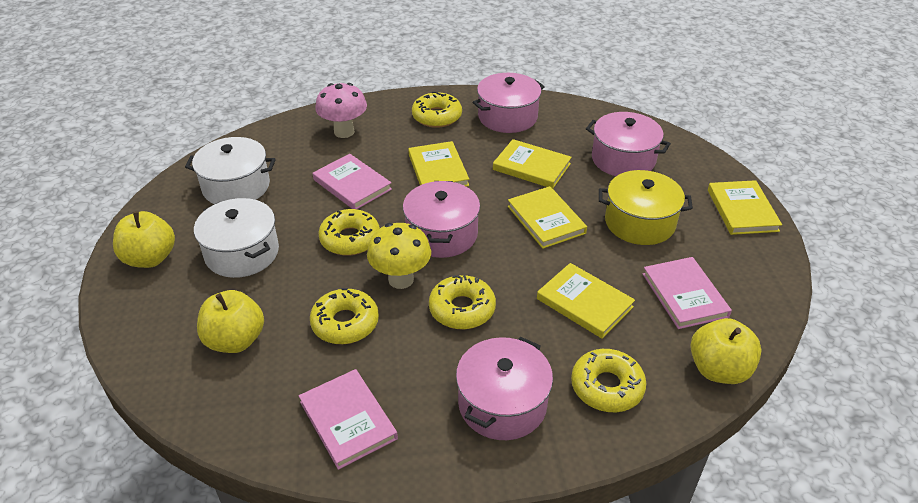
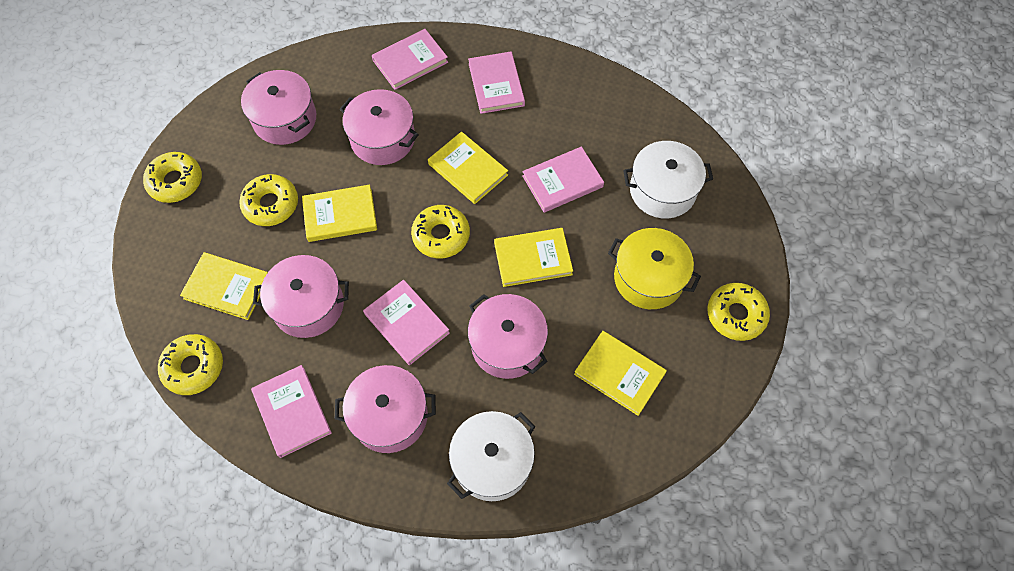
pink book: [299,369,398,470] [313,154,392,209] [643,257,732,329] = 3 -> [251,365,332,458] [363,280,450,365] [372,29,448,90] [468,51,525,114] [522,146,604,213] = 5
pink mushroom: [315,83,367,138] = 1 -> none = 0
pink pot: [403,181,480,258] [456,337,553,440] [473,73,545,133] [586,112,671,176] = 4 -> [241,70,316,145] [253,255,349,338] [335,365,436,453] [340,89,419,165] [468,294,548,379] = 5
yellow apple: [113,211,175,268] [197,290,264,353] [691,318,762,384] = 3 -> none = 0
yellow mushroom: [367,223,431,289] = 1 -> none = 0

